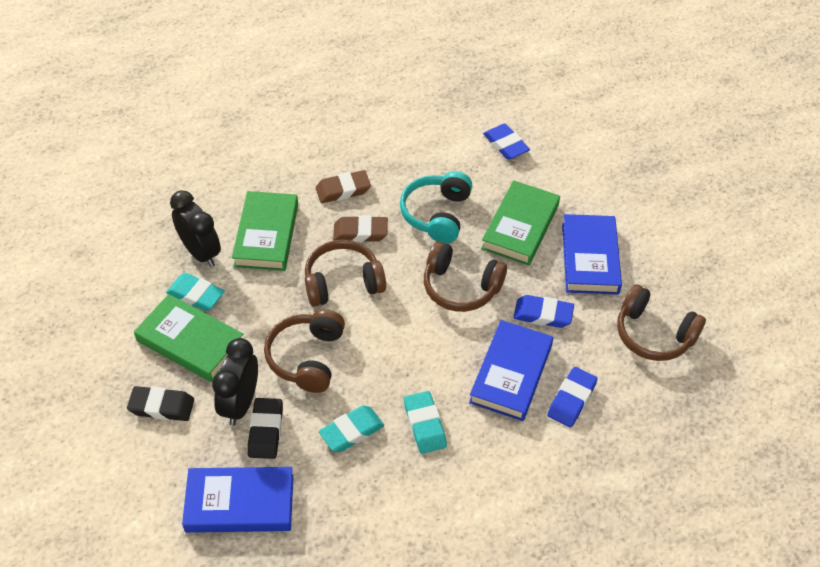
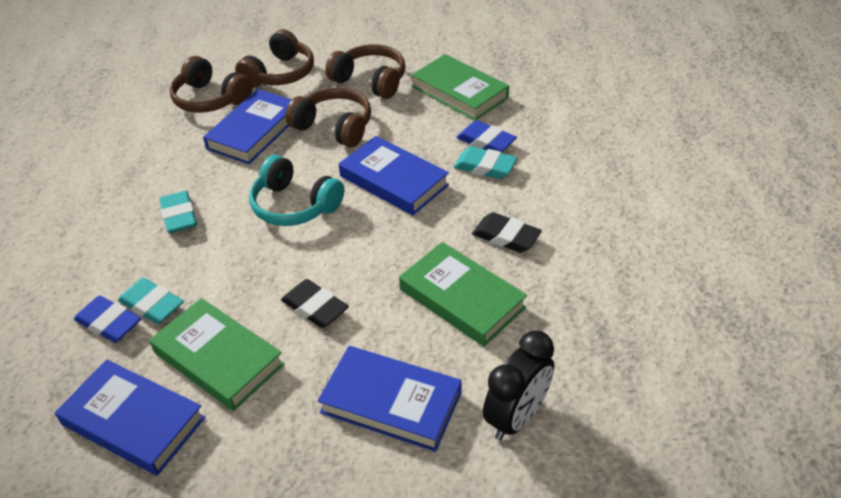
black clock: [170,190,221,267] [212,338,258,426] = 2 -> [483,331,554,441] = 1
blue book: [182,467,294,533] [469,320,553,421] [562,214,622,295] = 3 -> [55,359,206,476] [203,89,292,164] [317,346,462,452] [339,136,449,216] = 4
blue eraser: [483,124,530,160] [513,295,574,328] [547,367,598,428] = 3 -> [74,296,141,343] [456,120,517,152] = 2
brown eraser: [316,170,371,203] [333,215,388,242] = 2 -> none = 0

